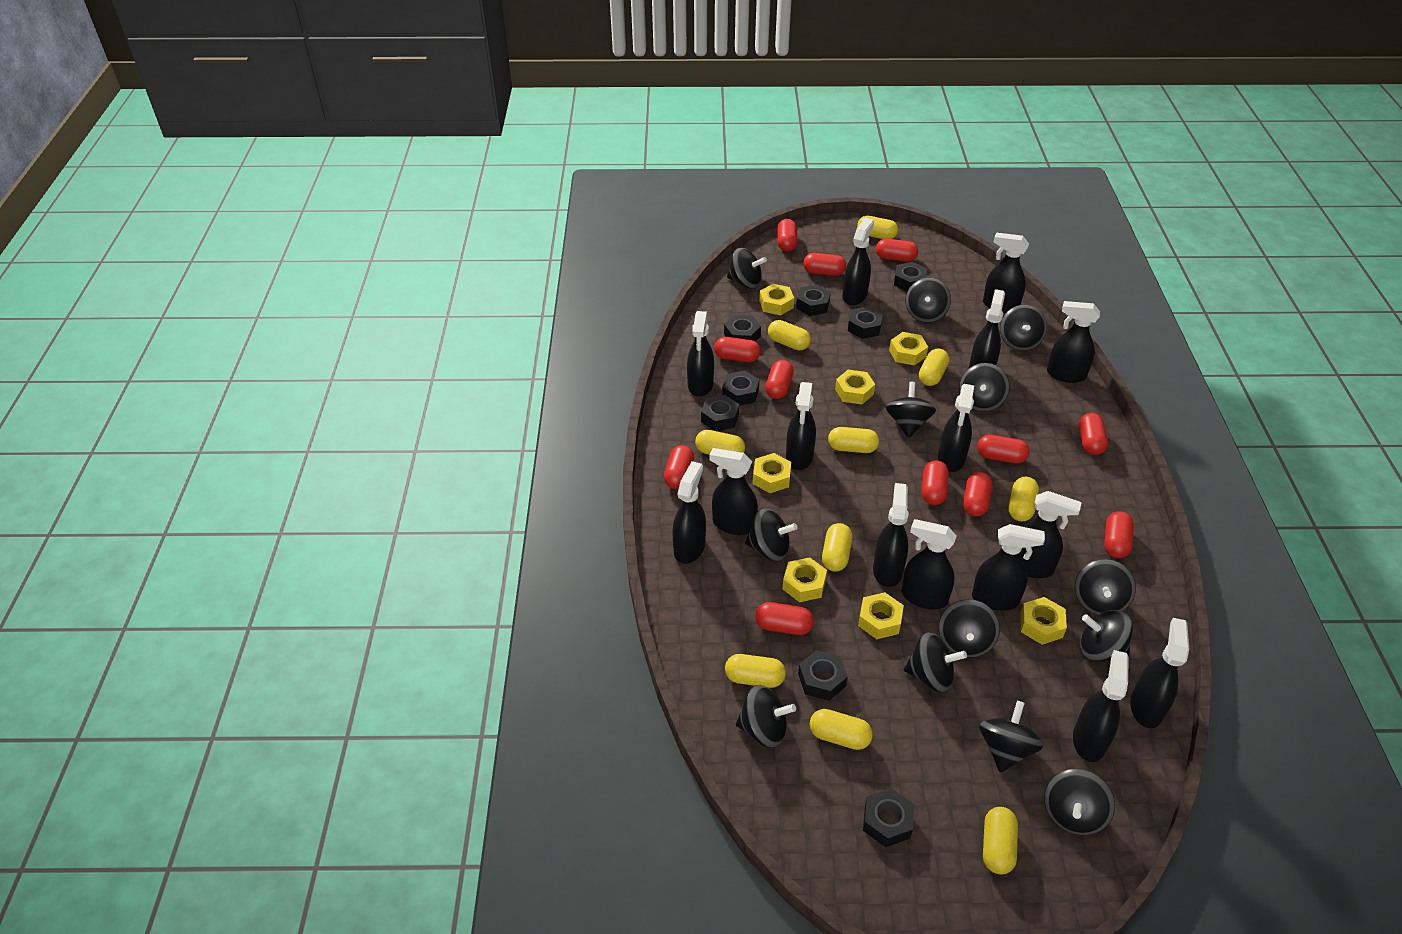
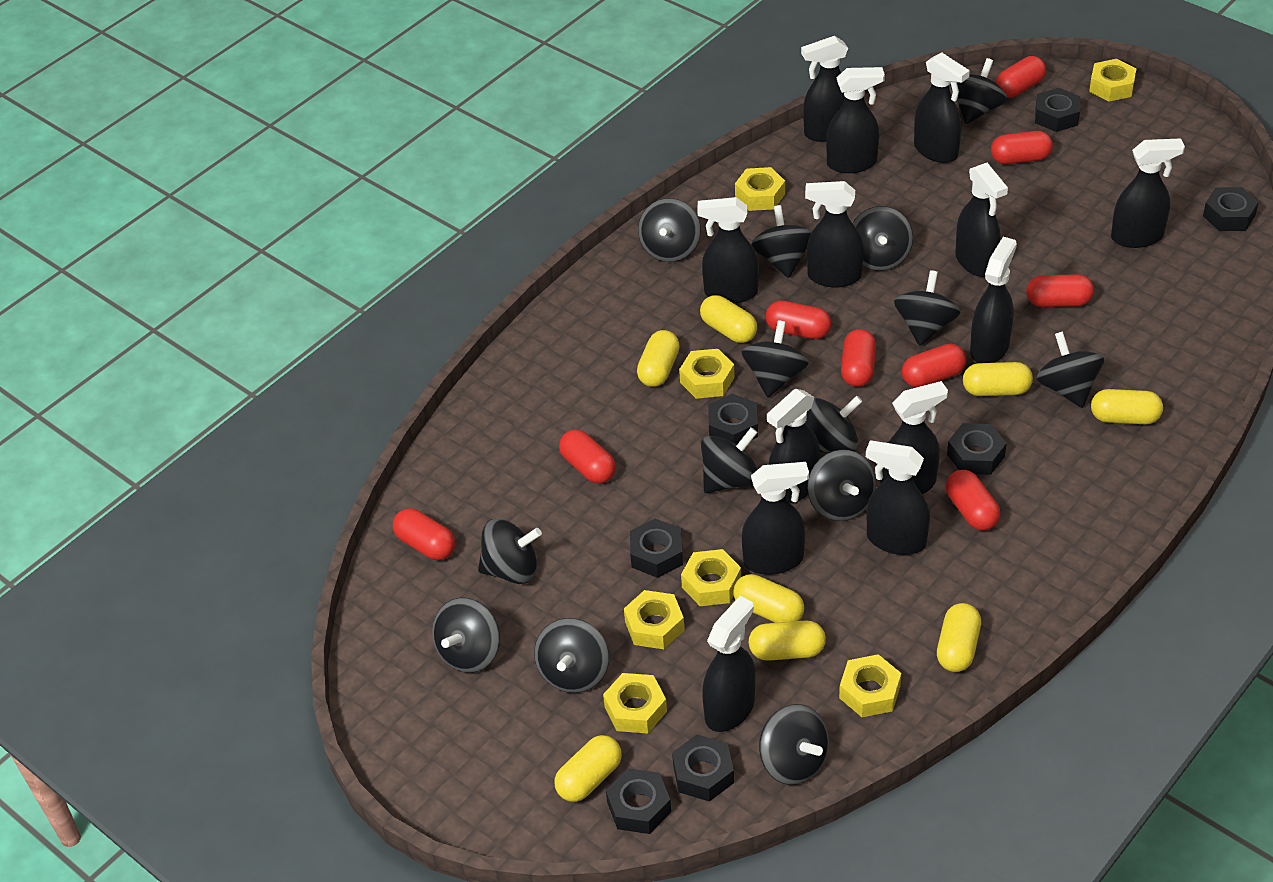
black nut: [701,395,739,431] [722,371,760,406] [724,315,761,341] [796,285,831,316] [798,650,848,701] [848,306,883,339] [863,788,914,847] [894,262,927,292] = 8 -> [606,768,671,834] [630,519,683,578] [672,734,734,802] [708,394,758,444] [947,423,1007,475] [1035,88,1080,132] [1203,187,1259,231] = 7
black spinning top: [727,248,767,289] [736,685,796,748] [745,508,798,561] [886,382,936,438] [904,632,967,692] [905,277,951,323] [939,599,1000,658] [959,363,1010,412] [979,701,1043,773] [1000,305,1047,351] [1044,769,1115,835] [1075,559,1136,615] [1080,610,1133,662] = 13 -> [432,598,500,673] [478,519,542,584] [534,618,609,693] [638,198,701,262] [701,427,758,493] [742,320,809,397] [751,205,812,278] [759,704,829,785] [805,396,862,452] [807,449,876,521] [853,206,913,271] [894,270,960,346] [950,58,1007,124] [1036,331,1104,408] = 14
black spray bottle: [672,461,706,564] [687,311,714,397] [709,448,758,535] [786,382,816,470] [842,218,874,305] [873,483,909,587] [902,519,957,609] [938,384,974,472] [969,289,1005,368] [972,524,1045,611] [983,233,1029,313] [1020,491,1082,578] [1047,301,1100,383] [1073,650,1128,762] [1130,618,1189,728] = 15 -> [697,197,759,303] [703,596,755,732] [742,462,809,575] [767,389,820,504] [801,36,848,142] [805,181,864,287] [826,67,885,173] [866,440,930,555] [881,381,948,494] [914,53,970,163] [955,163,1008,277] [970,237,1017,363] [1111,138,1185,248] = 13
red capsule: [664,445,694,489] [714,337,761,362] [755,602,814,635] [765,360,794,399] [777,219,798,252] [803,253,846,276] [876,238,918,262] [922,461,949,505] [963,472,992,516] [977,435,1030,463] [1079,413,1108,455] [1104,511,1134,558] = 12 -> [393,509,455,560] [559,429,616,484] [766,301,831,339] [841,329,876,387] [902,344,967,388] [946,470,1000,530] [991,131,1053,164] [996,56,1046,98] [1026,274,1094,307] = 9
yellow capsule: [695,430,745,455] [725,654,786,688] [768,320,811,351] [809,709,873,750] [822,523,852,572] [828,427,879,453] [857,216,898,239] [919,348,949,386] [983,807,1018,874] [1009,477,1039,521] = 10 -> [555,735,622,802] [637,330,680,387] [700,295,757,343] [733,574,804,623] [749,620,826,661] [937,603,981,672] [963,362,1033,396] [1091,389,1163,424] = 8

